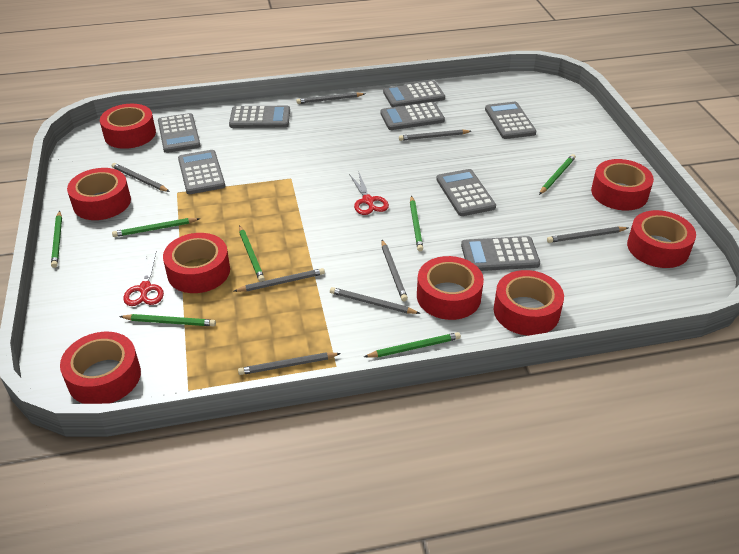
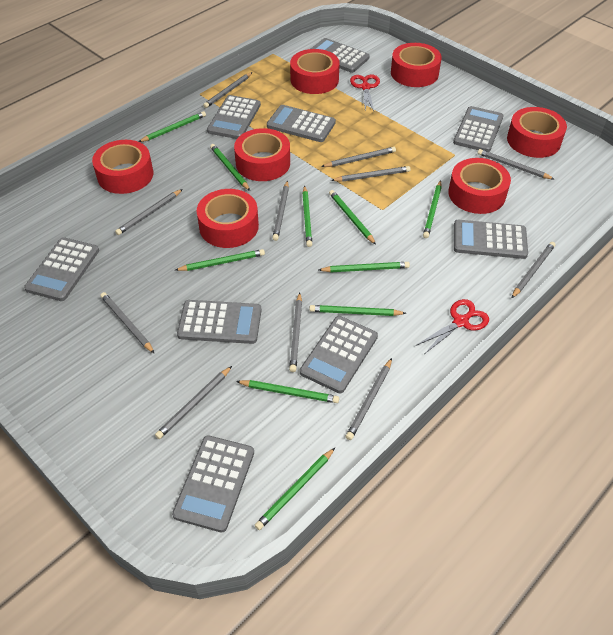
green pencil: [51,211,62,268] [112,218,200,237] [119,314,216,326] [239,225,265,282] [364,332,461,358] [410,196,423,251] [539,154,576,195] = 7 -> [139,111,206,142] [175,249,265,271] [210,144,250,191] [236,380,339,403] [255,448,335,530] [302,186,312,247] [309,305,406,316] [319,262,410,273] [329,190,376,245] [423,180,442,238] = 10
grey calculator: [158,113,201,153] [178,150,225,194] [229,106,290,128] [380,102,445,130] [383,81,445,107] [436,169,496,216] [461,236,540,271] [485,102,536,139] = 8 -> [24,237,99,301] [172,435,254,533] [177,300,262,344] [207,95,261,139] [267,105,336,142] [300,316,378,393] [311,38,370,73] [453,106,504,152] [454,220,528,259] = 9
grey pencil: [112,163,170,192] [234,268,325,292] [238,352,341,375] [296,92,365,104] [330,287,421,314] [381,240,408,301] [399,130,471,141] [547,227,628,243] = 8 -> [100,292,155,354] [115,189,183,235] [155,366,232,439] [203,72,253,108] [272,180,289,241] [289,293,302,372] [321,147,396,167] [331,166,410,182] [346,358,392,440] [478,149,554,179] [512,242,555,298] = 11
red tape: [60,332,141,404] [67,168,131,220] [100,104,156,149] [163,233,230,293] [417,256,484,320] [494,270,564,336] [591,159,654,210] [627,210,696,268] = 8 -> [92,140,153,194] [197,189,259,248] [234,128,290,181] [290,49,340,94] [391,43,442,87] [448,158,511,214] [507,107,567,158] = 7

